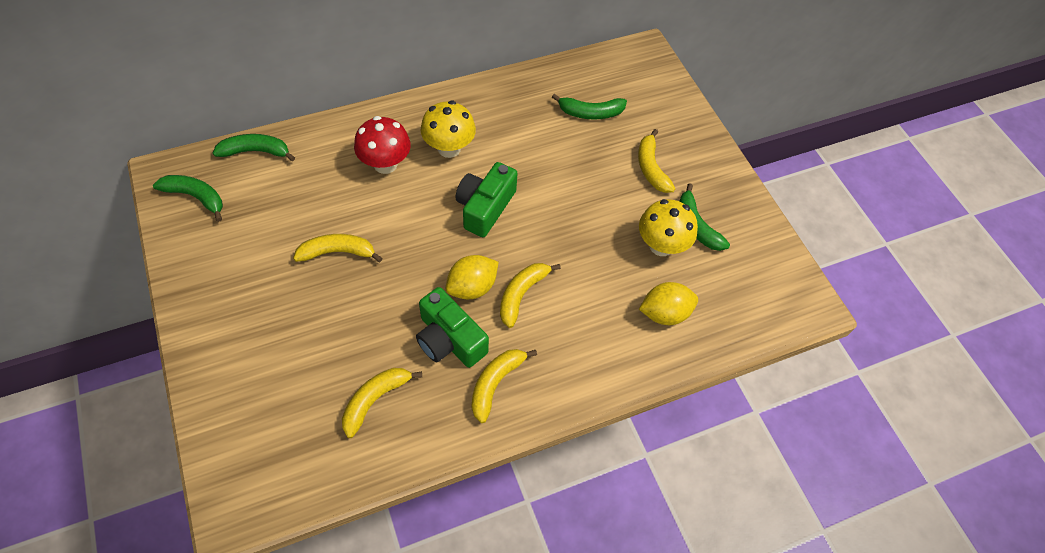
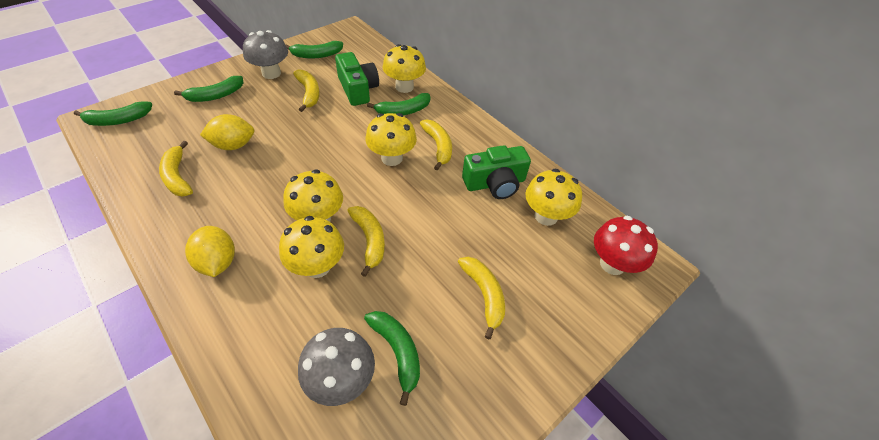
green banana: [153,175,223,222] [213,134,295,161] [552,94,627,120] [679,183,730,251] = 4 -> [74,101,152,126] [174,76,243,102] [285,41,343,59] [364,311,420,406] [367,93,430,115] = 5
grey mushroom: none = 0 -> [243,30,288,79] [298,328,375,406] = 2
yellow mushroom: [421,101,476,158] [639,199,698,256] = 2 -> [279,216,344,278] [283,169,343,222] [365,113,417,166] [383,44,426,93] [525,168,582,226] = 5

